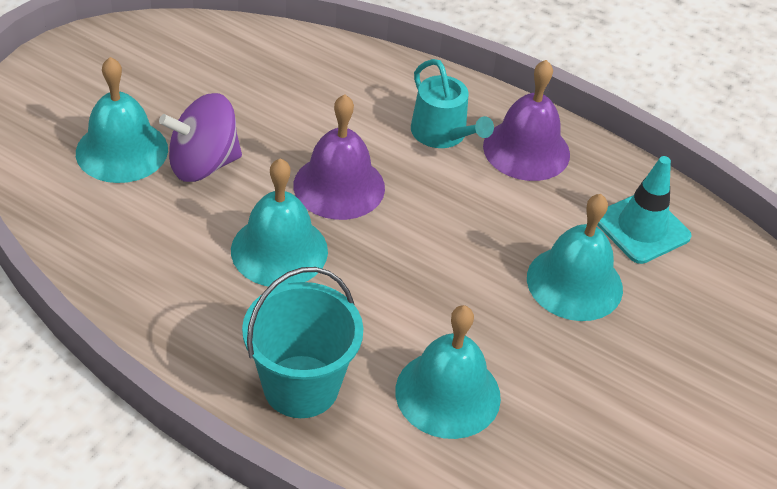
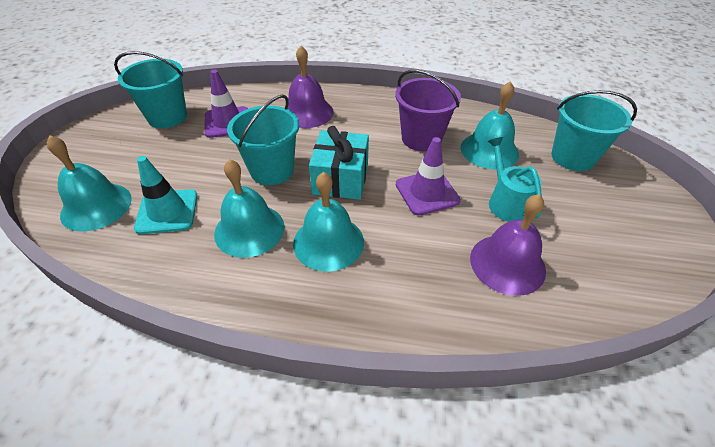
purple bucket: none = 0 -> [395,70,461,151] = 1
purple spinning top: [159,93,242,182] = 1 -> none = 0
purple traffic cone: none = 0 -> [204,70,248,138] [396,137,461,216] = 2
turquoise bucket: [242,267,363,418] = 1 -> [114,51,187,128] [227,94,299,185] [551,90,637,171] = 3
turquoise gift: none = 0 -> [309,126,369,200] = 1

